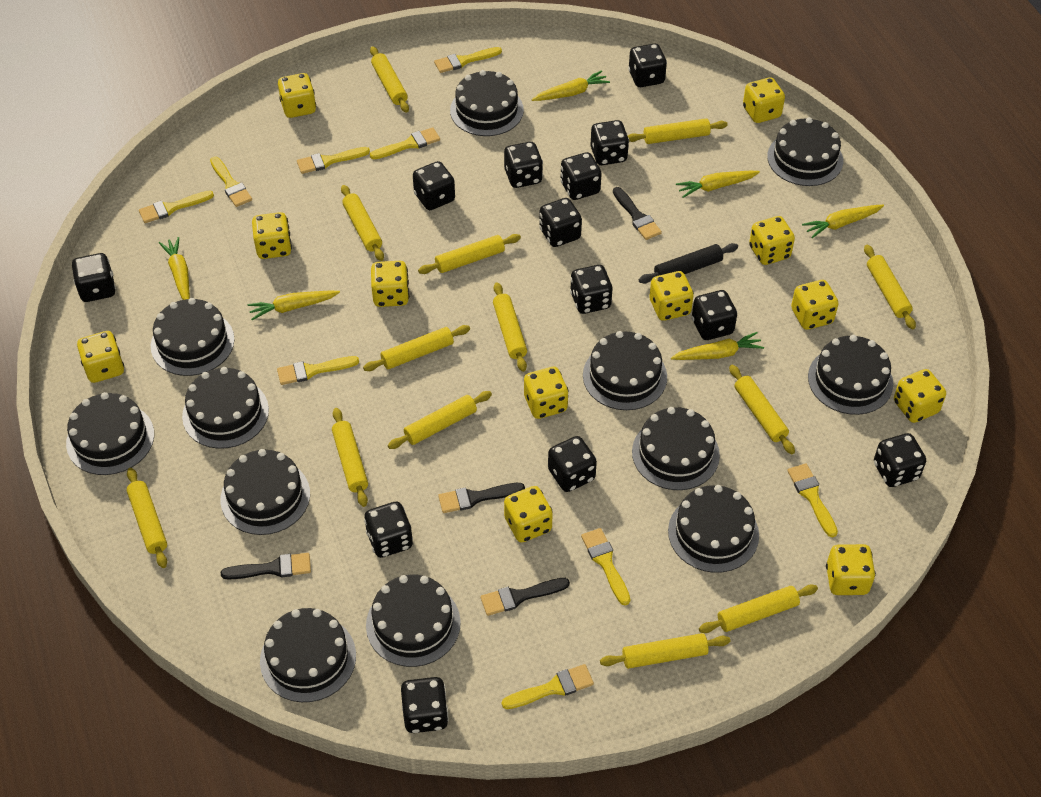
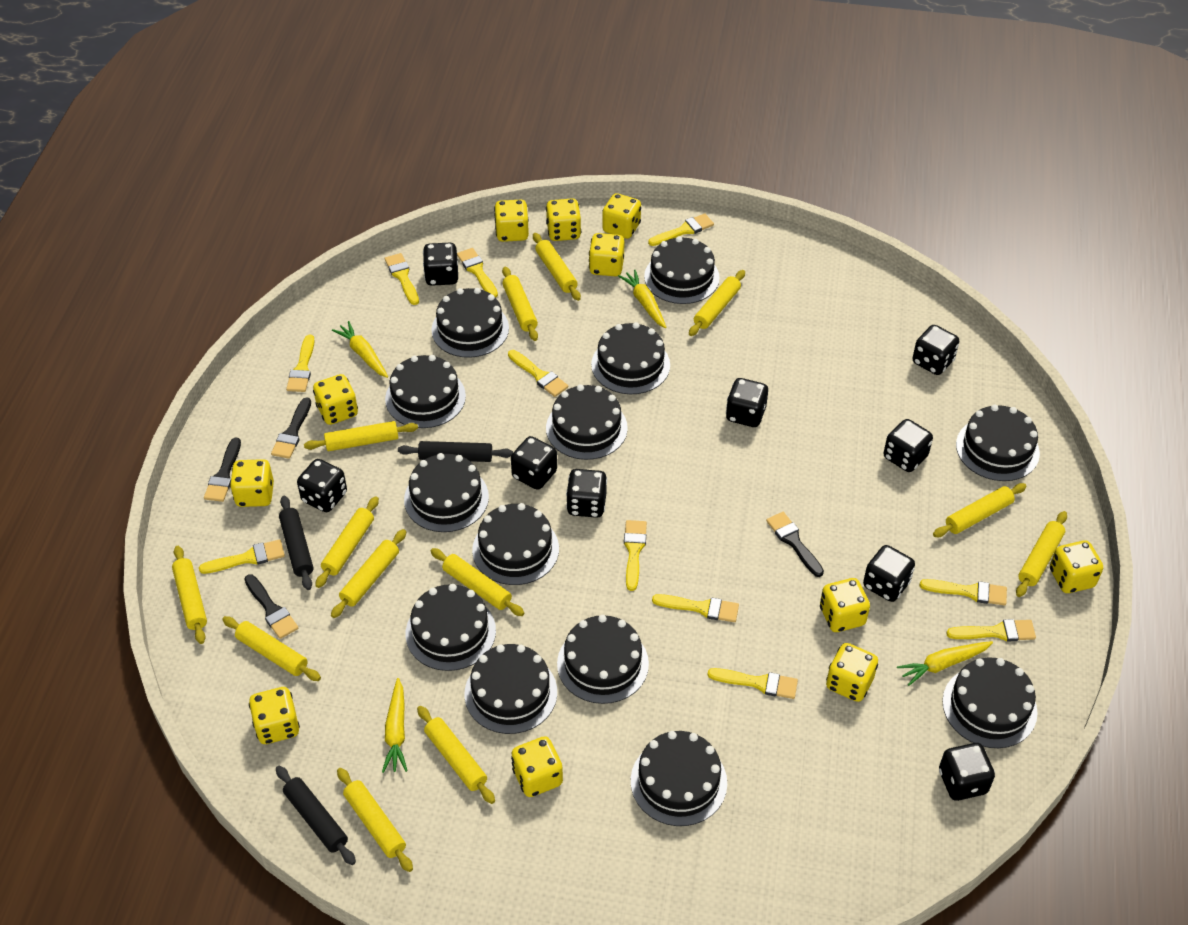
black cake: [66,392,154,475] [151,298,234,376] [182,367,269,449] [220,449,310,535] [260,608,356,702] [366,575,461,667] [450,70,524,136] [583,331,667,410] [632,407,720,490] [668,485,759,573] [767,117,843,186] [808,335,893,415] = 12 -> [385,355,466,428] [404,453,489,532] [406,584,496,671] [432,288,509,358] [464,644,557,734] [472,503,559,585] [546,384,628,460] [557,615,649,704] [591,322,670,394] [631,731,727,826] [644,236,720,304] [942,657,1037,748] [956,404,1040,481] = 13
black dice: [72,253,116,302] [364,502,413,558] [401,677,449,733] [413,161,455,210] [504,142,543,188] [539,198,582,247] [548,436,597,492] [560,152,602,200] [570,265,612,314] [590,120,629,165] [628,44,667,87] [692,290,737,340] [874,433,926,487] = 13 -> [297,459,347,512] [423,243,458,286] [511,436,557,490] [566,469,607,518] [726,378,768,427] [863,545,915,602] [884,419,933,472] [912,325,959,375] [939,743,995,801] = 9
black rolling pin: [639,243,738,284] = 1 -> [276,766,356,865] [279,496,313,590] [398,441,513,462] = 3
yellow brush: [139,190,214,223] [210,157,252,207] [277,356,359,385] [297,147,370,174] [370,127,440,159] [434,47,502,73] [502,664,594,709] [581,528,630,605] [787,463,838,538] = 9 -> [199,539,285,574] [286,335,315,392] [385,253,419,305] [457,248,498,298] [508,350,568,397] [624,520,647,591] [648,214,714,246] [652,594,739,622] [708,668,798,699] [920,579,1007,606] [946,619,1036,641] = 11
yellow carrot: [159,237,190,300] [247,291,340,320] [532,70,610,101] [671,332,764,360] [676,171,760,198] [802,205,884,238] = 6 -> [332,321,388,378] [382,678,407,773] [618,270,666,328] [897,641,993,686] = 4
yellow dice: [77,331,124,383] [252,212,292,259] [278,73,316,118] [371,261,409,307] [504,486,553,542] [524,367,569,419] [650,271,694,321] [743,77,785,123] [749,216,795,265] [791,280,838,330] [826,544,876,595] [894,369,946,423] = 12 -> [230,459,274,507] [249,687,300,744] [313,374,358,425] [494,200,529,242] [511,736,563,797] [546,198,581,241] [589,233,625,276] [602,193,641,239] [820,578,870,632] [826,643,878,702] [1050,540,1103,593] = 11

